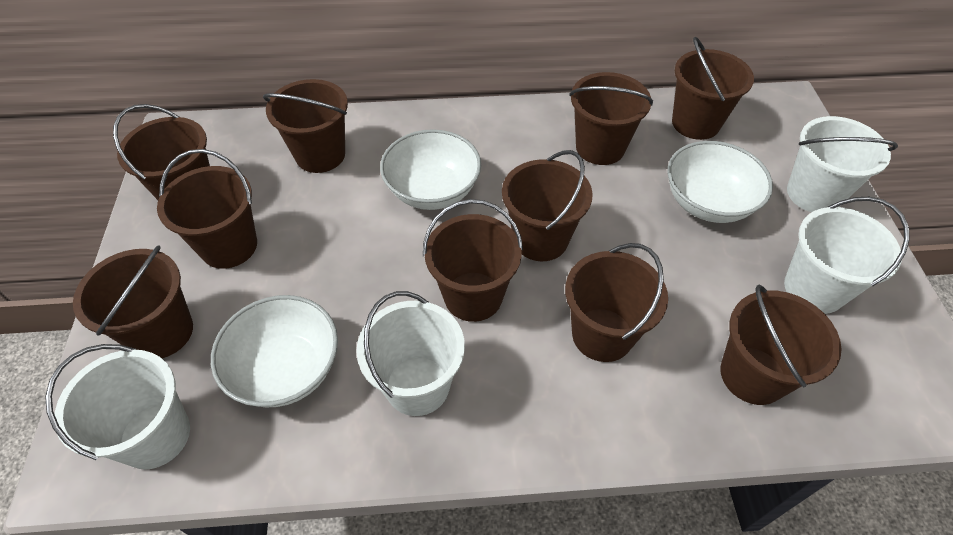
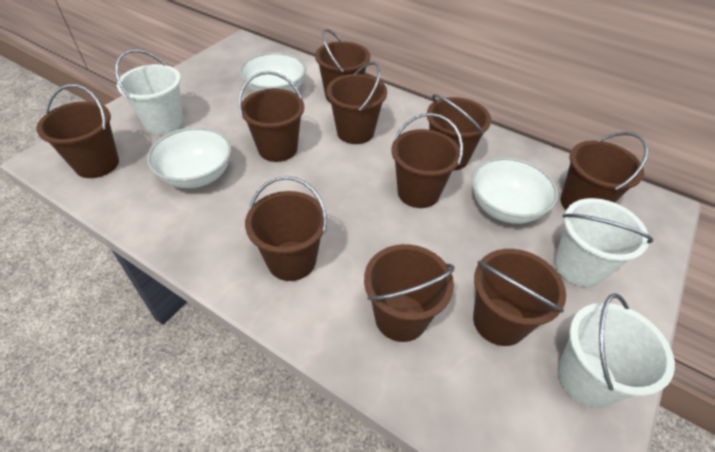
white bucket: [45,344,190,470] [356,291,465,416] [784,197,910,314] [787,116,898,212] = 4 -> [115,49,184,134] [554,198,653,287] [557,293,675,408] = 3

